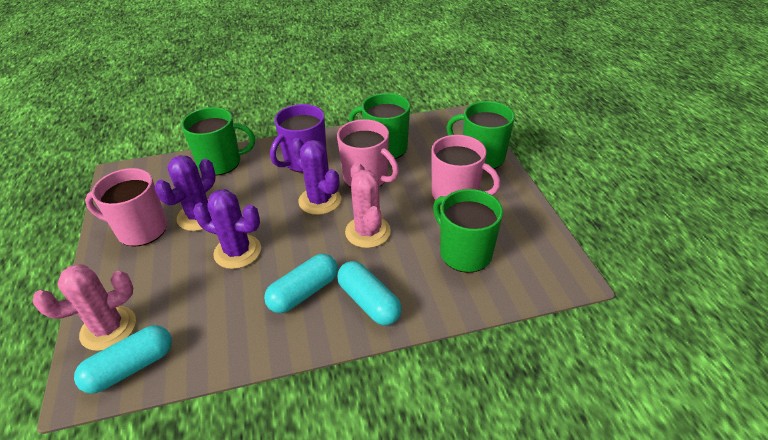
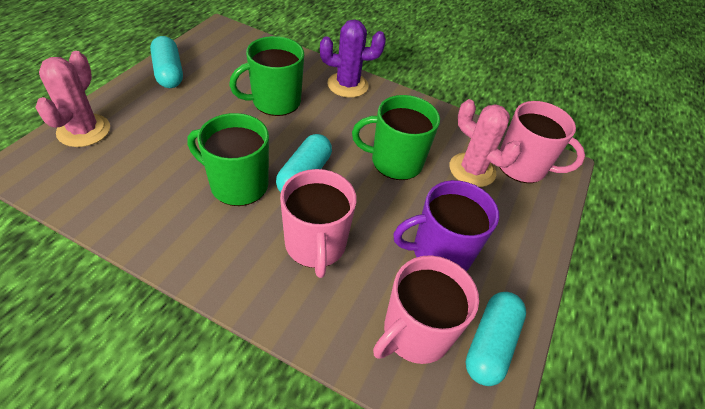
green mug: [181,107,255,176] [349,93,410,159] [433,189,503,273] [446,101,515,170] = 4 -> [187,113,269,206] [229,36,304,116] [352,95,440,180] = 3
purple cactus: [155,155,216,231] [193,189,261,269] [291,138,341,215] = 3 -> [320,19,386,98] = 1

